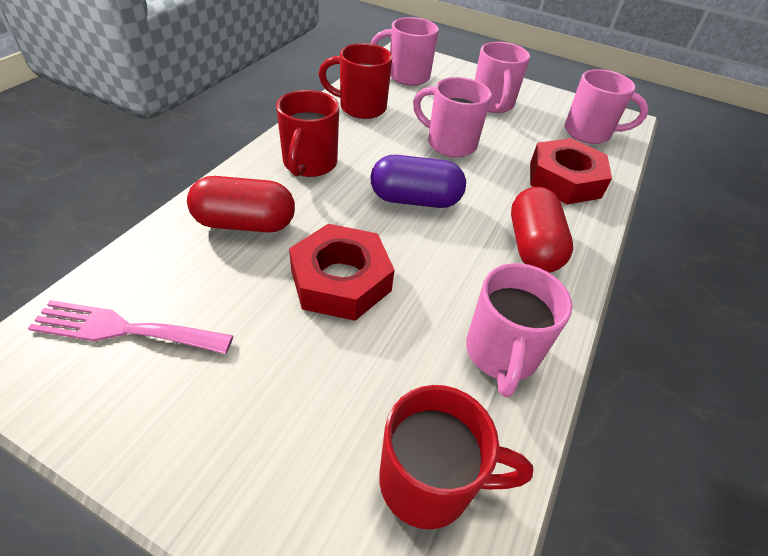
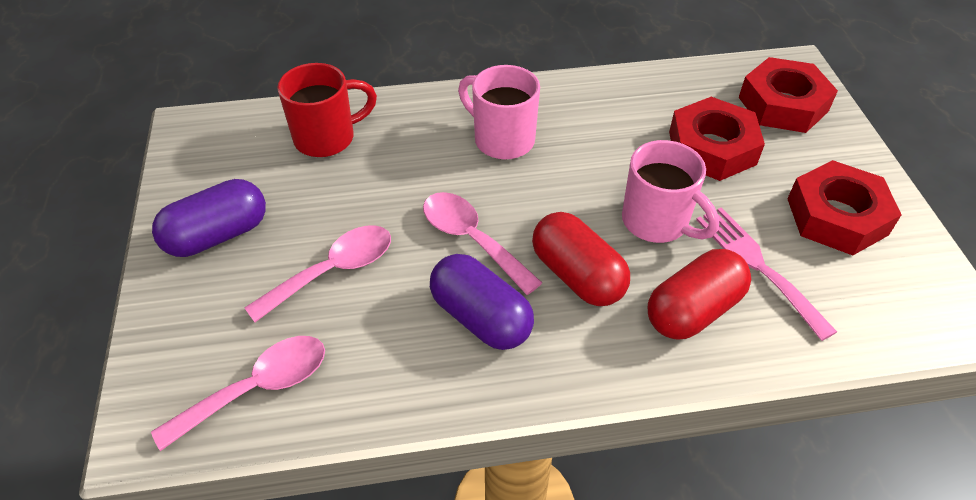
pink mug: [371,17,439,86] [413,77,492,157] [466,263,572,397] [475,42,530,113] [564,69,648,144] = 5 -> [458,65,540,159] [622,140,719,243] = 2
pink spoon: none = 0 -> [151,336,325,451] [245,225,391,322] [423,192,542,295] = 3
purple capsule: [370,155,466,208] = 1 -> [152,179,266,257] [430,254,534,350] = 2
red mug: [276,90,339,177] [319,43,392,119] [379,385,533,529] = 3 -> [277,63,377,157] = 1
red nut: [289,224,394,321] [530,138,612,204] = 2 -> [669,97,765,181] [739,57,838,133] [787,160,902,255] = 3

